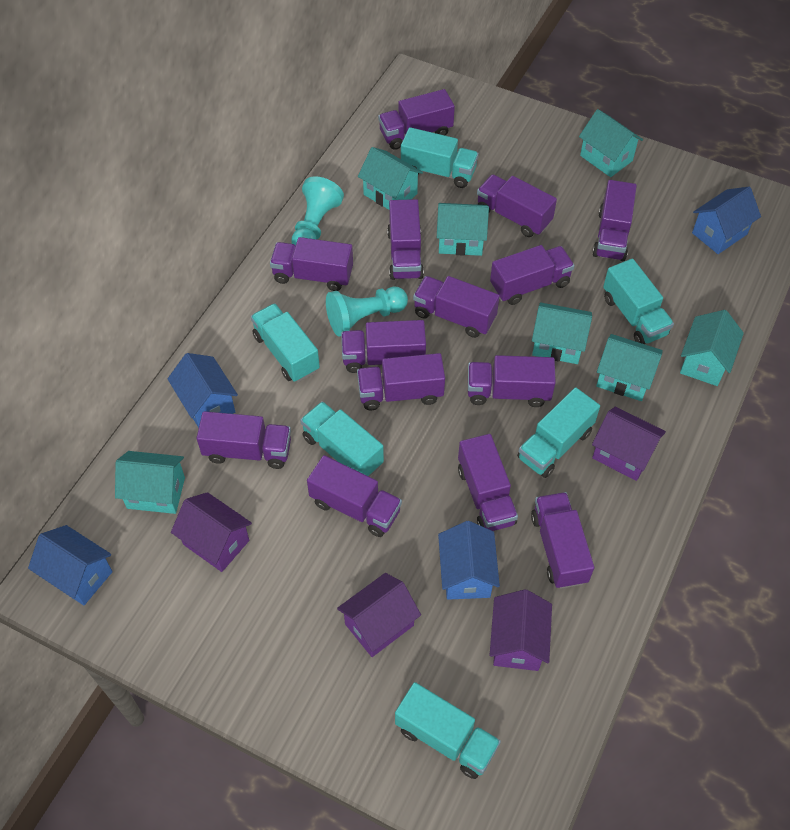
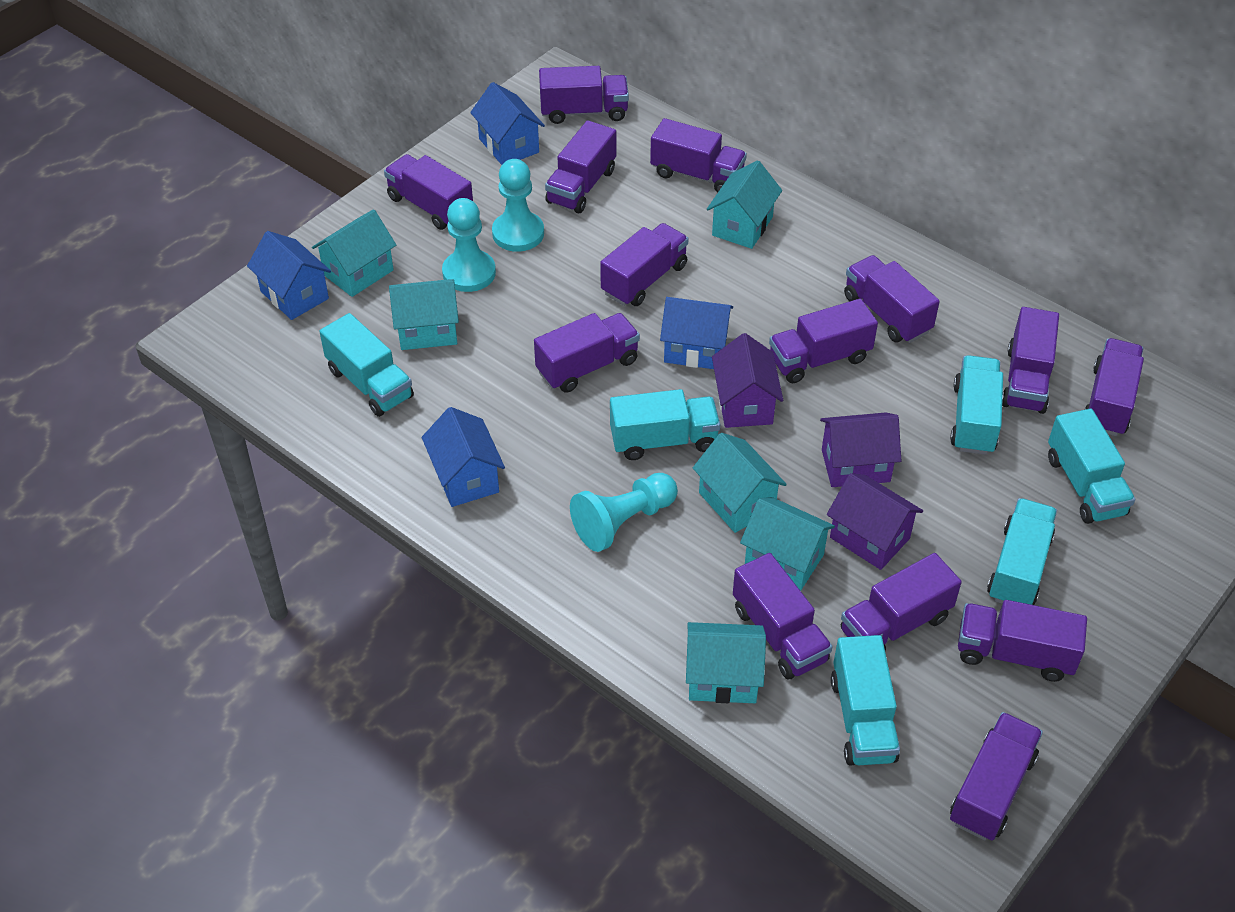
purple house: [171,492,252,572] [337,573,421,657] [490,589,552,671] [592,407,666,481] = 4 -> [712,333,783,428] [820,412,901,487] [827,473,923,570] = 3
turquoise house: [115,451,185,514] [358,147,423,210] [437,203,489,256] [532,303,592,364] [579,109,643,177] [596,334,663,401] [680,310,744,386] = 7 -> [312,209,396,297] [389,279,459,350] [686,622,766,703] [693,433,787,533] [707,160,782,249] [740,497,835,591] = 6
turquoise pawn: [291,176,344,245] [326,287,408,336] = 2 -> [442,198,496,292] [492,159,544,252] [570,473,678,552] = 3

